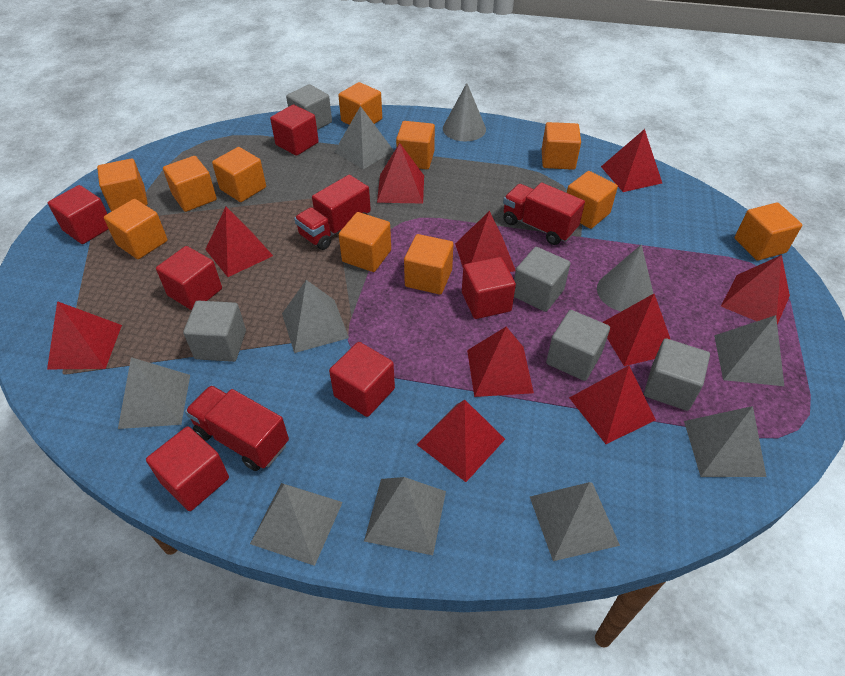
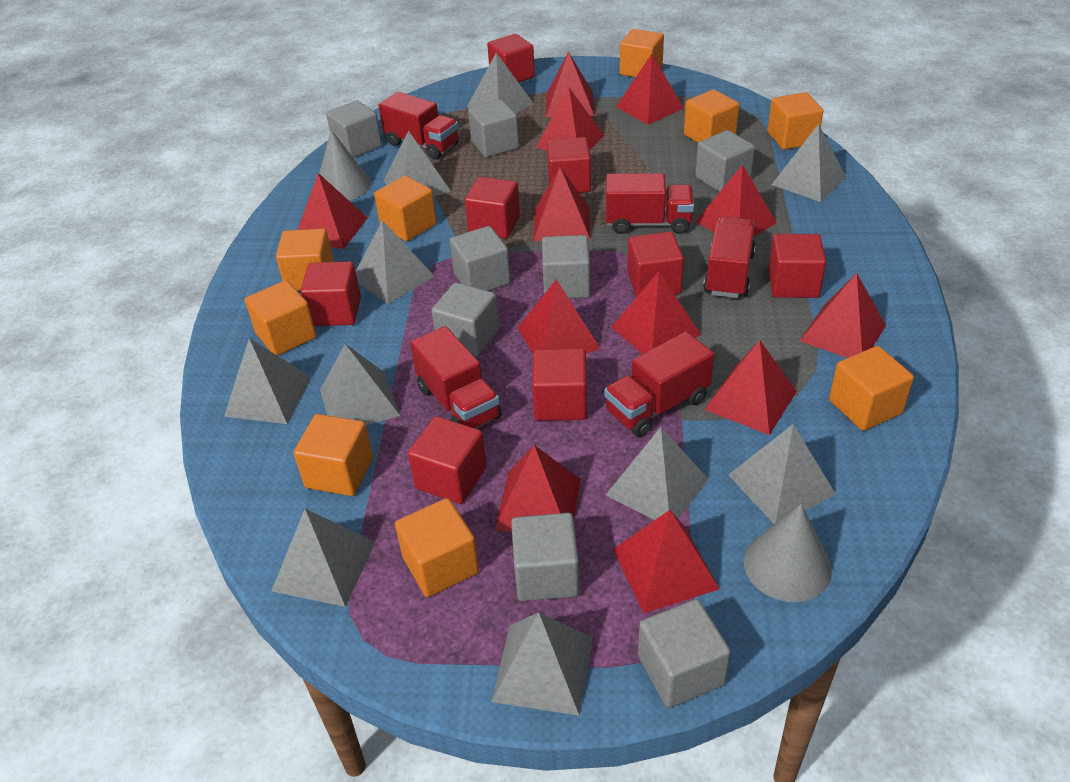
grey cube: [183,301,246,362] [286,84,332,130] [514,247,571,312] [546,310,610,381] [644,338,710,411] = 5 -> [326,100,382,158] [431,282,499,357] [450,226,511,291] [468,99,519,157] [511,513,579,601] [542,235,590,298] [638,599,731,708] [695,130,755,192] = 8
grey pyramid: [118,357,190,429] [250,483,343,566] [282,280,349,353] [334,106,394,169] [364,477,446,555] [530,482,620,561] [684,406,767,477] [714,315,784,386] = 8 -> [224,338,312,424] [272,509,375,607] [320,344,400,425] [356,220,434,304] [383,131,451,197] [467,53,534,113] [491,612,593,716] [606,427,708,520] [728,424,836,524] [771,124,846,202] = 10
orange cube: [97,158,148,212] [104,199,167,259] [163,156,217,212] [212,147,266,202] [338,82,382,125] [339,212,391,272] [396,121,435,169] [404,234,453,295] [542,122,581,170] [567,171,618,229] [735,203,802,260] = 11 -> [245,280,316,356] [276,229,334,291] [294,414,373,496] [374,176,437,242] [395,498,479,597] [619,29,664,78] [684,89,739,143] [768,92,823,150] [829,346,914,431] = 9
red cube: [48,185,108,244] [146,426,229,511] [156,246,222,310] [270,104,319,156] [329,342,395,417] [462,257,516,319] = 6 -> [300,261,361,326] [408,416,487,504] [465,177,520,239] [487,34,535,83] [532,348,587,421] [547,137,591,193] [627,232,684,297] [768,234,826,298] = 8
red pyramid: [47,301,122,369] [205,207,273,277] [377,143,424,203] [416,400,505,482] [455,211,516,272] [467,327,534,397] [569,365,656,444] [601,129,662,192] [602,294,671,366] [721,255,790,325] = 10 -> [298,173,368,249] [494,445,581,532] [518,279,601,353] [533,167,591,241] [536,88,604,150] [546,52,594,118] [611,272,701,354] [613,510,719,613] [616,54,684,125] [696,164,776,237] [704,340,797,435] [800,273,886,358] = 12
red truck: [185,385,289,471] [294,175,371,250] [503,183,585,245] = 3 -> [379,92,459,159] [410,326,502,429] [604,332,714,437] [606,173,694,234] [703,217,756,298] = 5

